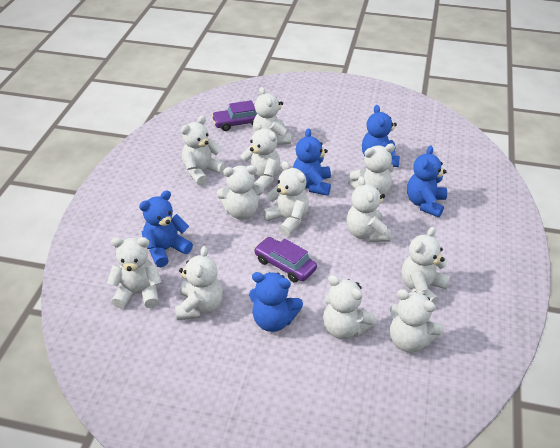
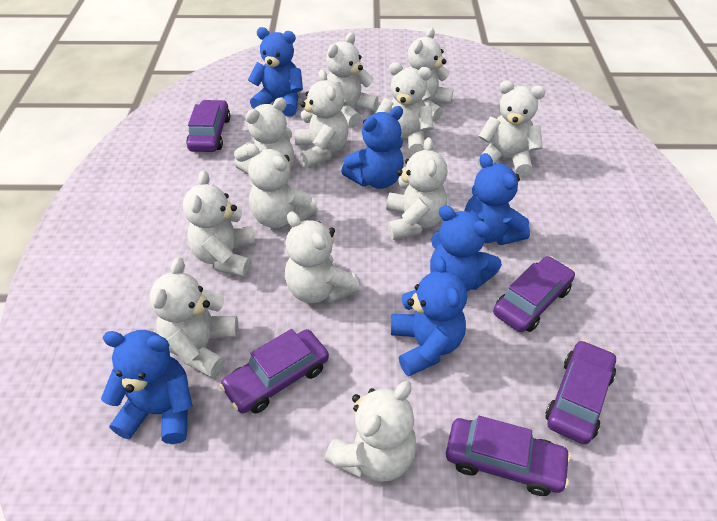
blue teddy bear: [139,190,193,267] [249,272,303,332] [293,128,331,196] [362,105,400,167] [407,145,447,217] = 5 -> [101,330,193,444] [248,27,303,116] [341,106,404,189] [391,256,467,376] [430,205,502,291] [464,153,530,245] = 6
purple car: [212,100,257,131] [254,237,317,282] = 2 -> [186,100,230,152] [220,329,329,413] [446,416,571,496] [493,256,575,332] [545,340,616,444] = 5

